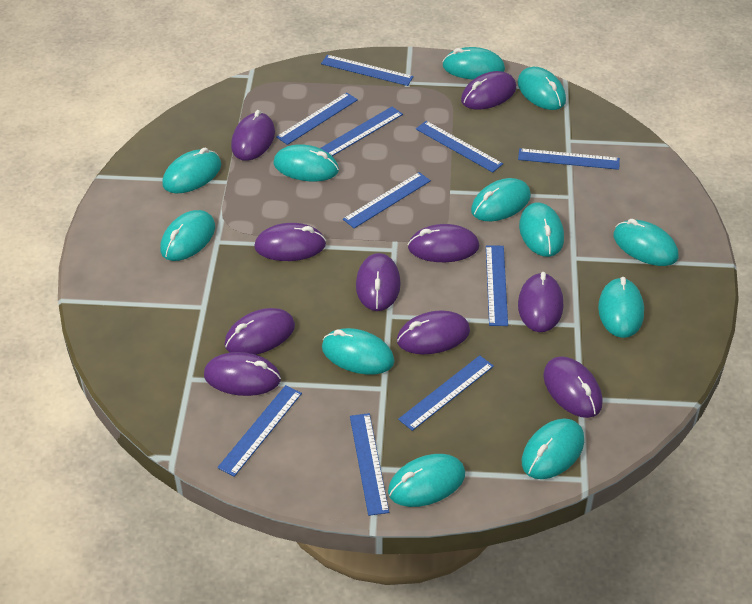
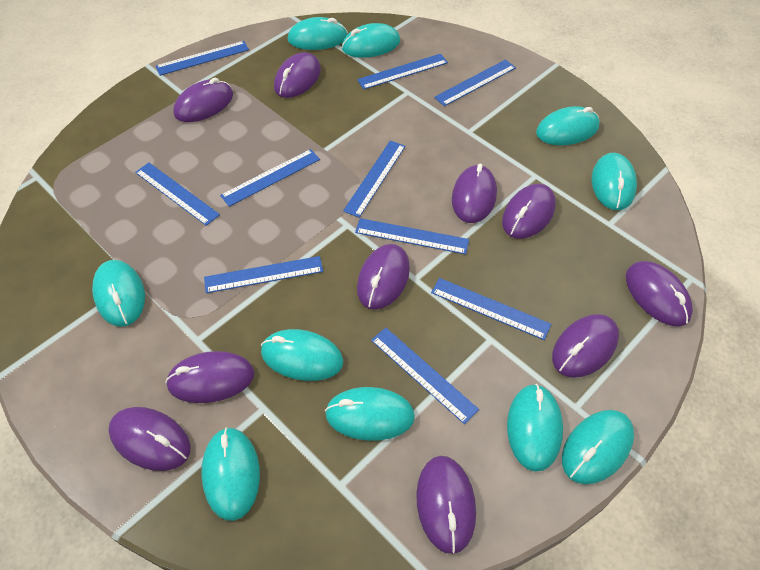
turquoise mouse: [160,210,215,261] [162,148,221,194] [273,144,339,181] [322,328,394,375] [388,454,465,507] [442,47,505,80] [471,178,531,221] [518,67,566,110] [519,202,564,257] [522,418,584,479] [598,277,644,338] [613,219,679,266] = 12 -> [92,260,145,327] [201,427,260,521] [261,329,343,381] [288,17,348,50] [325,387,415,441] [342,23,400,58] [507,384,563,472] [536,106,600,145] [562,410,634,484] [592,153,637,210] = 10

